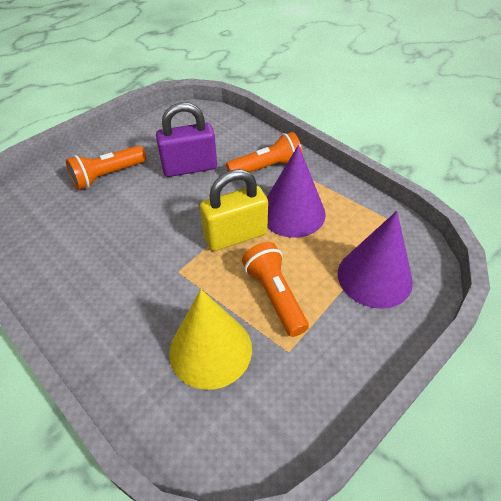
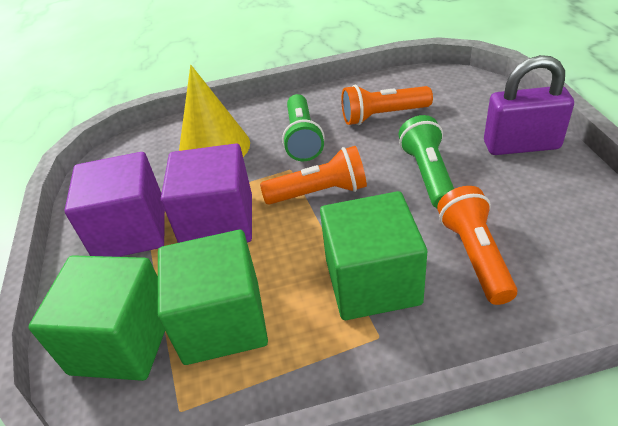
green cube: none = 0 -> [28,255,165,381] [158,230,268,365] [320,191,427,320] = 3
green flashlight: none = 0 -> [282,94,324,161] [399,115,454,208] = 2
purple cone: [267,145,326,238] [338,211,413,309] = 2 -> none = 0
purple cube: none = 0 -> [64,152,165,257] [161,144,252,243] = 2
yellow padlock: [200,169,268,251] = 1 -> none = 0

